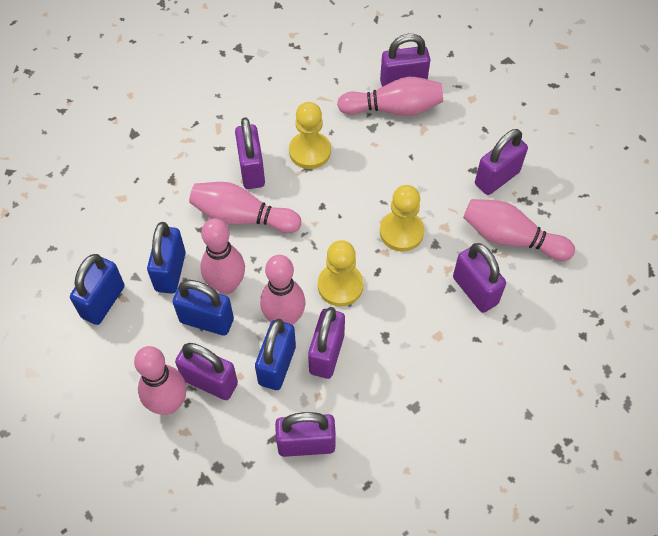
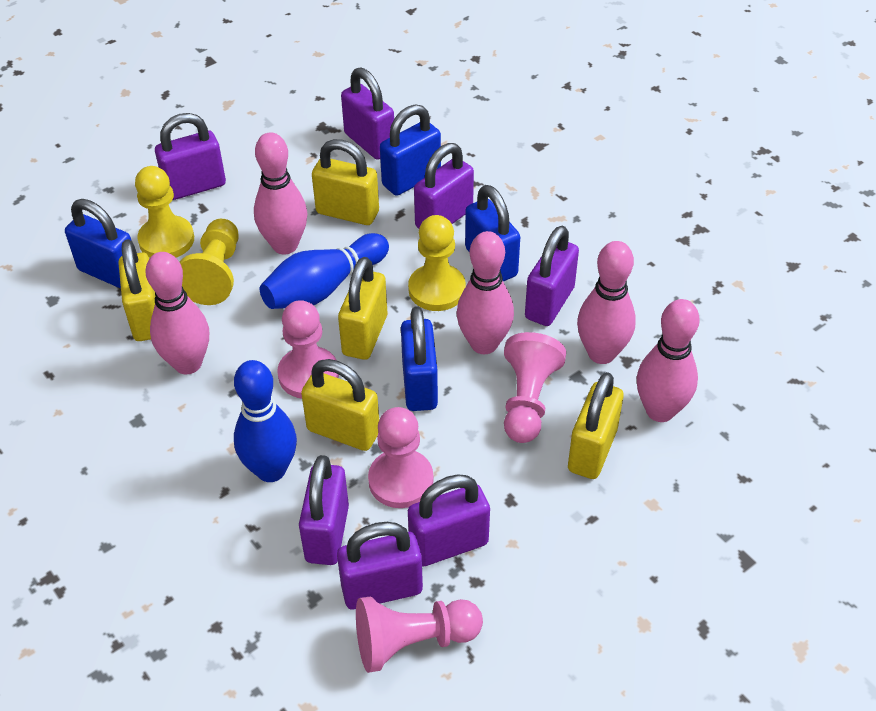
blue bowling pin: none = 0 -> [234,360,297,482] [260,233,389,309] = 2
pink bowling pin: [134,346,187,415] [189,182,301,233] [201,218,245,294] [260,255,305,325] [337,77,443,116] [463,199,575,261] = 6 -> [146,252,209,374] [254,133,308,255] [457,231,514,354] [577,241,636,364] [637,299,700,422] = 5
pink pawn: none = 0 -> [277,300,339,398] [356,596,483,673] [368,407,434,508] [504,332,566,443] = 4
yellow padlock: none = 0 -> [118,239,155,341] [301,359,379,451] [312,139,379,225] [338,257,387,360] [568,372,624,479] = 5

